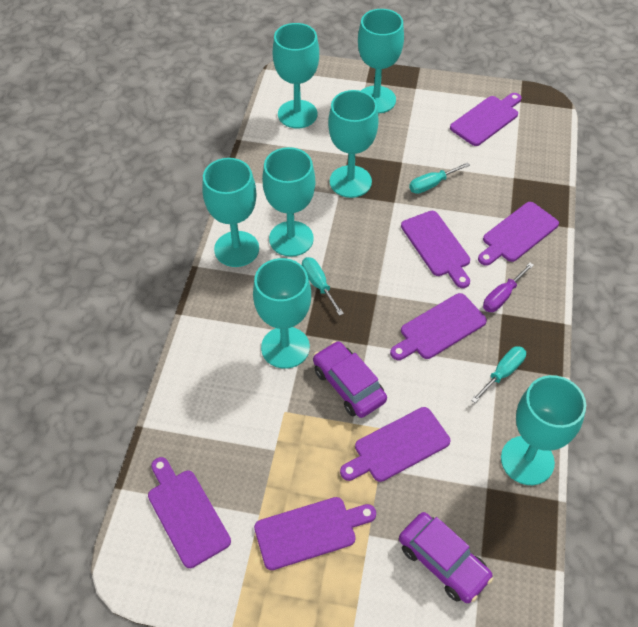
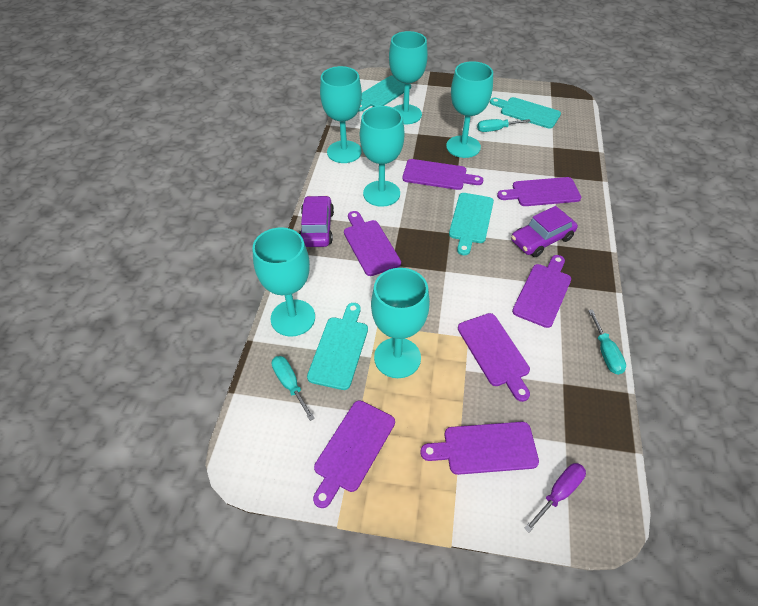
turquoise cutting board: none = 0 -> [307,303,368,390] [359,76,411,112] [449,193,494,255] [490,97,561,129] = 4
turquoise goblet: [202,158,259,267] [253,258,311,369] [262,147,315,257] [273,23,319,128] [328,90,379,198] [358,9,404,114] [501,375,586,485] = 7 -> [252,227,315,337] [320,66,362,163] [360,106,404,207] [371,268,430,378] [389,31,428,124] [446,61,493,158] = 6

